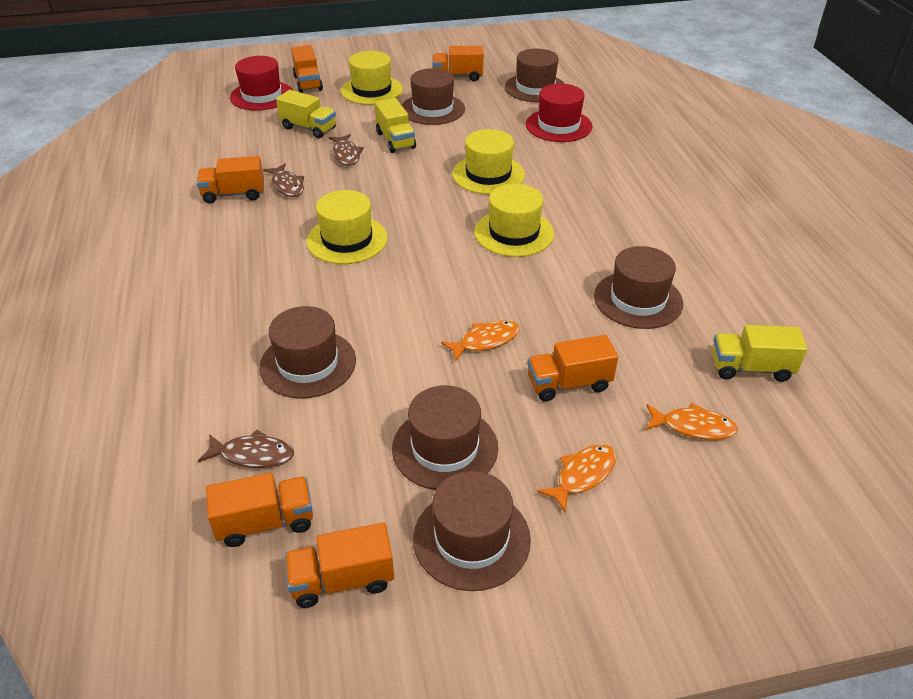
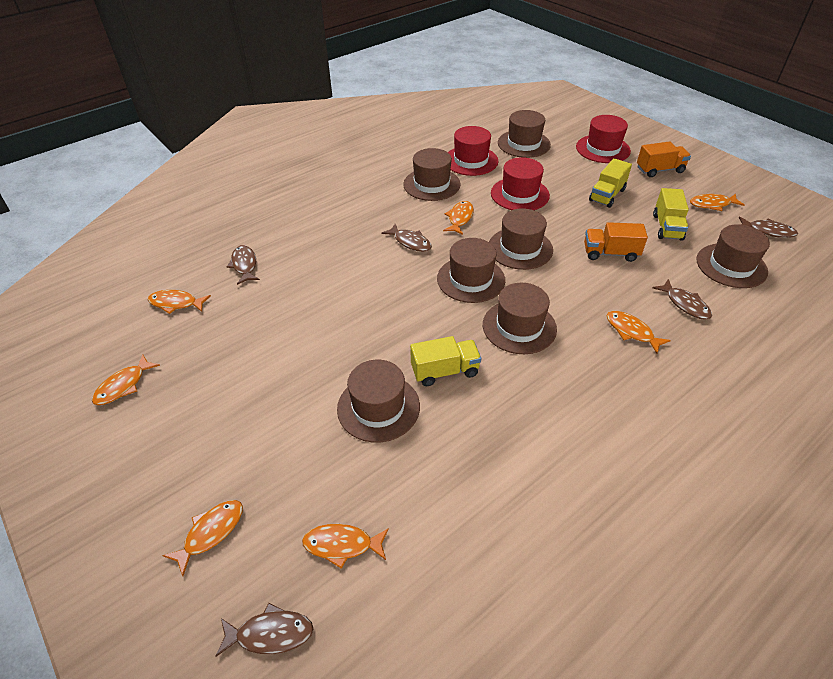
brown fish: [198,430,294,468] [263,163,304,197] [329,134,364,166] = 3 -> [215,603,313,657] [227,245,260,285] [381,224,432,252] [653,279,712,320] [739,217,798,238] = 5
brown hat: [259,306,356,399] [392,385,498,490] [402,68,465,125] [413,471,531,591] [505,49,565,102] [594,246,683,329] = 6 -> [337,360,420,442] [403,148,460,201] [437,238,505,303] [483,283,557,354] [489,208,553,270] [498,110,551,158] [696,224,770,288] = 7
orange fish: [441,320,520,362] [537,444,617,513] [646,403,738,440] = 3 -> [92,354,160,405] [148,290,211,314] [162,500,243,576] [302,524,389,569] [443,201,474,235] [607,311,671,354] [690,194,745,211] = 7
orange truck: [196,156,264,204] [206,473,313,547] [285,523,394,608] [291,45,323,93] [432,46,484,81] [527,335,618,402] = 6 -> [584,222,648,262] [637,141,691,177] = 2
red hat: [230,56,293,110] [526,84,593,142] = 2 -> [448,126,498,176] [491,157,550,210] [576,115,631,163] = 3
yellow hat: [306,190,388,264] [341,51,403,105] [452,129,525,194] [474,184,554,257] = 4 -> none = 0

